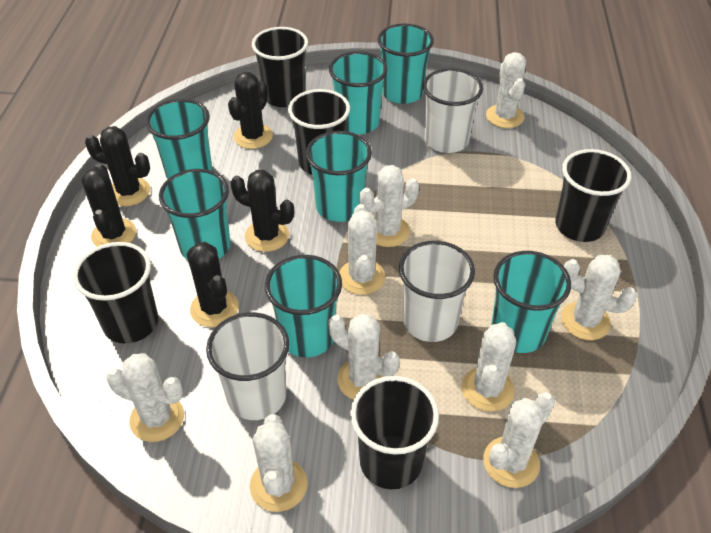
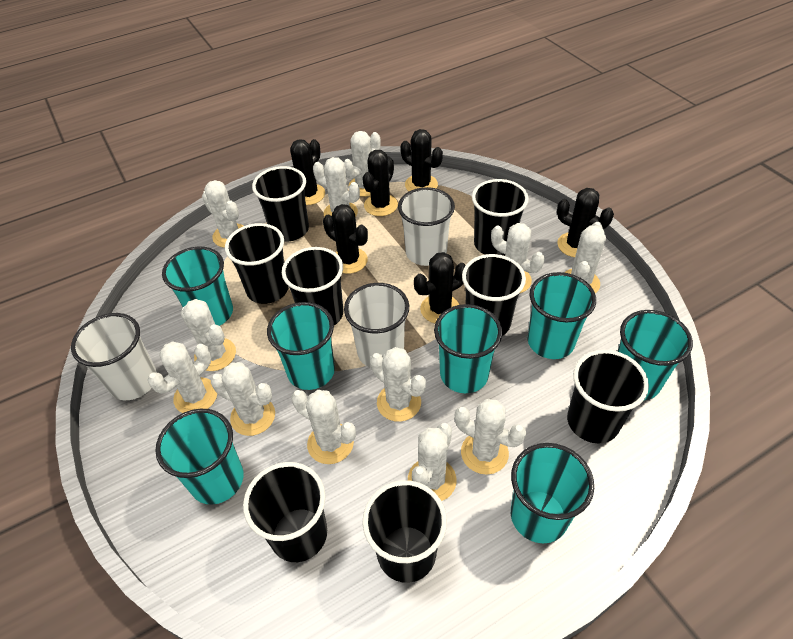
black cactus: [81,163,136,247] [85,126,150,206] [187,242,239,327] [228,72,273,149] [230,170,294,252] = 5 -> [290,139,325,205] [323,204,368,274] [362,150,398,216] [401,129,443,191] [414,252,466,323] [557,188,614,257] = 6
black cup: [73,242,158,344] [252,27,308,107] [288,89,350,175] [350,376,439,489] [555,149,631,242] = 5 -> [225,223,289,304] [243,462,327,562] [252,166,309,242] [282,247,343,325] [362,480,447,583] [462,254,526,336] [472,179,529,256] [567,350,649,444] = 8
white cactus: [106,353,184,442] [250,414,307,512] [328,314,400,400] [339,204,385,295] [360,165,419,247] [462,322,516,412] [483,392,555,488] [486,52,526,128] [561,255,637,340] = 9 -> [148,341,217,413] [180,299,236,371] [202,180,243,248] [211,362,275,436] [291,390,356,464] [313,157,360,217] [344,131,381,197] [370,347,426,422] [408,423,456,501] [455,399,526,475] [491,223,545,293] [564,222,606,293] = 12

